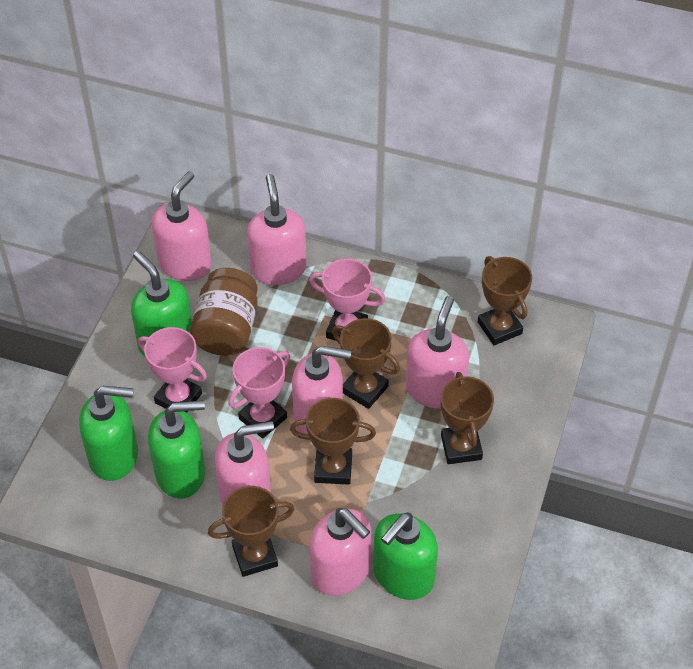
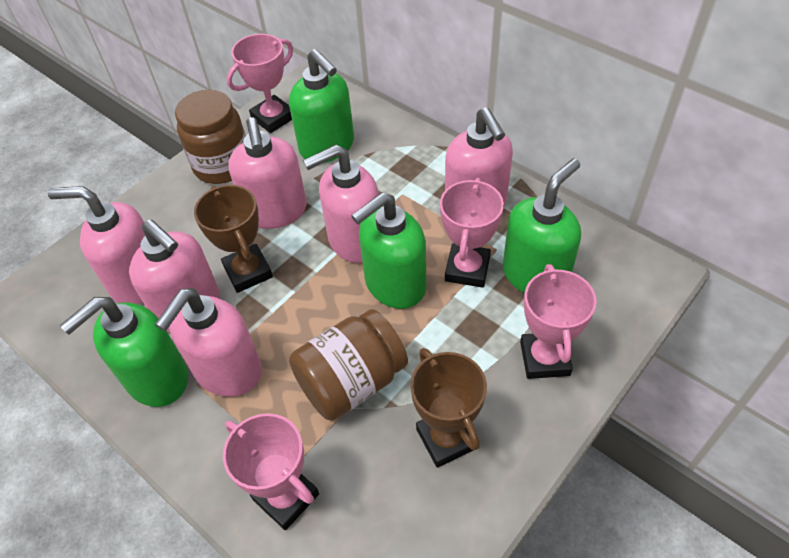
brown jar: [190,268,258,356] = 1 -> [175,90,246,184] [289,309,408,421] = 2
brown trophy: [208,486,294,577] [290,398,376,485] [332,318,400,409] [440,372,494,464] [478,256,532,345] = 5 -> [194,185,273,293] [410,348,487,468] = 2
pink trophy: [138,327,207,413] [229,347,290,438] [309,259,385,341] = 3 -> [223,413,319,530] [227,34,293,133] [440,178,504,288] [520,264,597,379] = 4

